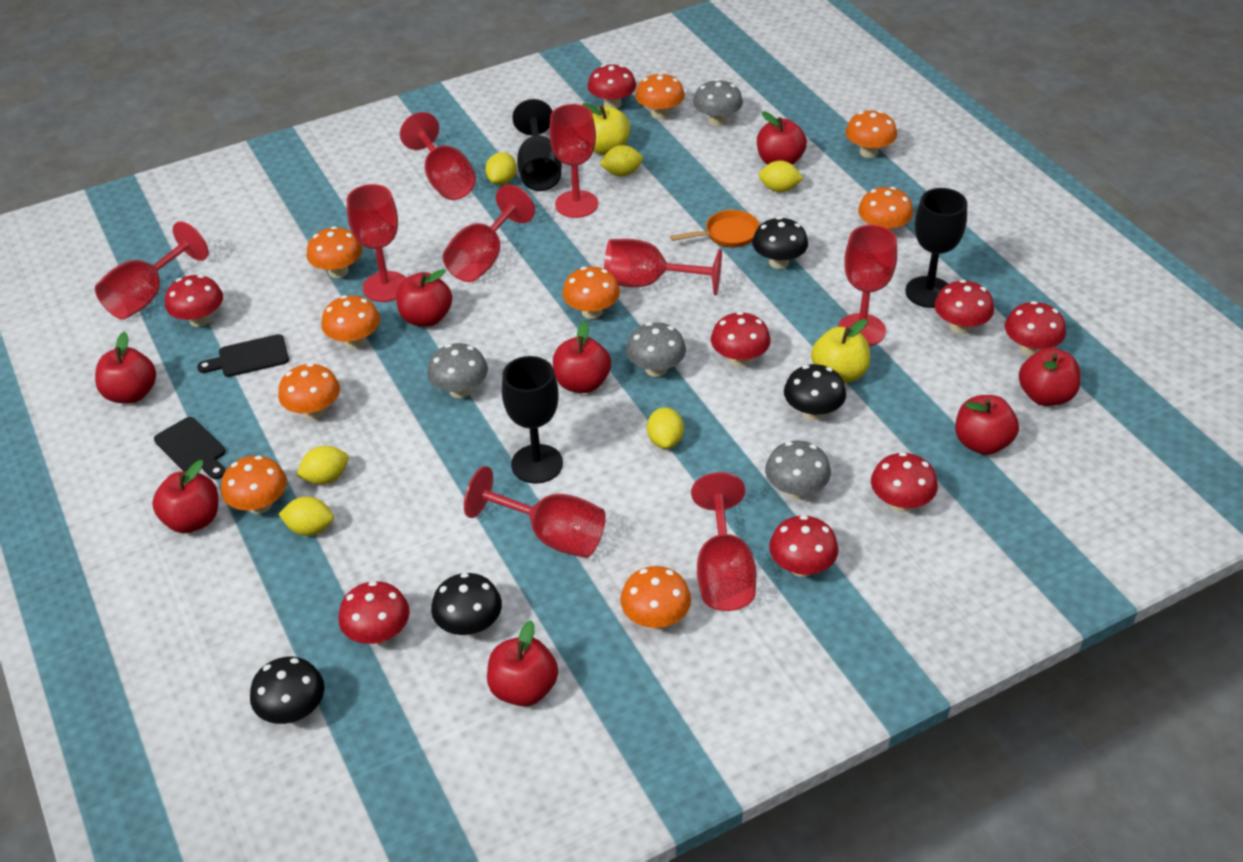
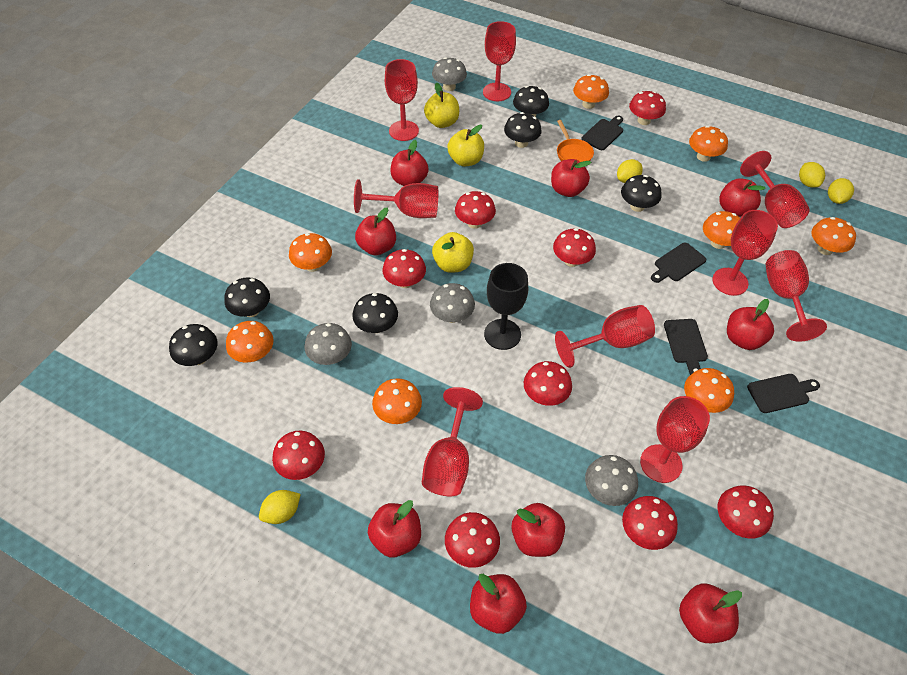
black cutting board: [154,417,226,479] [197,334,289,377] = 2 -> [581,116,623,150] [651,243,706,283] [664,319,708,375] [747,374,820,413] = 4
black goblet: [502,356,563,484] [512,99,562,191] [905,188,967,308] = 3 -> [484,263,528,350] = 1
black mushroom: [250,657,325,724] [431,573,502,636] [752,217,808,269] [784,364,846,420] = 4 -> [169,324,217,366] [224,277,270,317] [352,293,398,333] [504,112,542,148] [513,86,549,117] [621,175,661,212] = 6
orange mushroom: [221,455,287,514] [278,363,340,419] [307,226,362,278] [321,295,380,348] [562,267,620,319] [620,566,691,629] [635,72,685,119] [845,110,897,158] [858,187,913,232] = 9 -> [226,321,274,363] [289,233,332,272] [372,378,422,424] [573,74,609,109] [684,368,734,413] [689,126,728,162] [703,211,740,249] [811,217,856,255] = 8
red apple: [95,332,156,404] [152,460,218,533] [396,269,452,327] [487,620,558,707] [553,321,611,393] [757,111,807,165] [955,395,1019,455] [1019,348,1081,406] = 8 -> [355,207,396,255] [368,500,421,557] [391,140,429,186] [470,574,527,634] [511,503,565,557] [551,159,591,197] [679,583,742,643] [719,178,766,217] [727,299,774,350] = 9
red mushroom: [165,275,223,327] [338,581,410,644] [588,64,636,109] [711,312,771,367] [769,515,838,577] [871,452,938,512] [934,280,994,334] [1005,301,1066,356] = 8 -> [272,430,325,480] [382,249,426,288] [445,512,500,568] [455,191,496,229] [524,361,572,406] [553,228,596,267] [622,496,678,550] [629,91,666,125] [718,485,774,539] = 9
yellow apple: [582,103,630,155] [811,319,870,383] = 2 -> [424,82,459,128] [432,232,474,273] [447,125,484,166] = 3
yellow lemon: [279,496,334,536] [296,446,348,484] [485,152,517,185] [600,145,643,176] [647,407,684,449] [758,161,804,192] = 6 -> [259,490,301,524] [617,159,643,183] [799,162,825,188] [828,178,854,204] = 4

